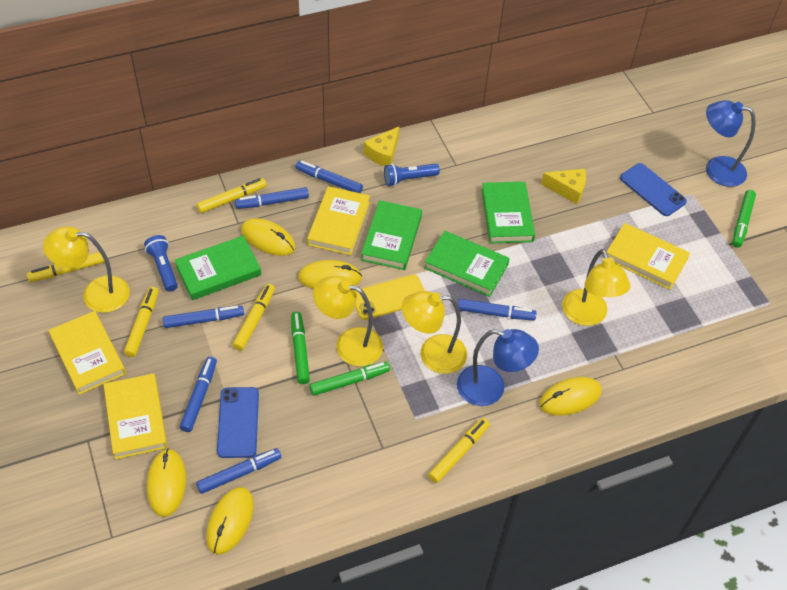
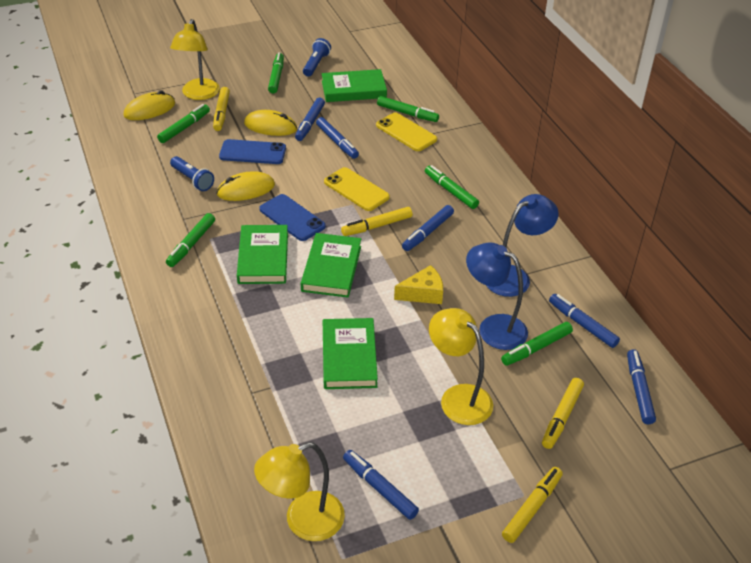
green marker: [291,312,310,384] [309,362,390,396] [732,190,756,248] = 3 -> [157,104,210,143] [166,213,215,267] [268,52,284,94] [377,96,439,122] [425,165,479,209] [501,322,573,366] = 6
yellow book: [48,311,126,395] [104,373,167,459] [307,186,370,255] [607,223,690,290] = 4 -> none = 0
yellow cheese: [364,127,399,166] [541,169,586,204] = 2 -> [394,265,443,304] = 1
yellow lamp: [43,226,130,313] [313,276,383,366] [402,291,467,374] [562,249,630,326] = 4 -> [170,19,220,100] [254,442,345,541] [429,308,493,425] = 3
yellow marker: [27,252,105,282] [124,287,158,357] [196,178,267,213] [233,284,275,351] [428,418,490,483] = 5 -> [213,87,230,131] [341,207,412,236] [502,467,563,543] [542,378,584,449] = 4
yellow mouse: [147,448,186,517] [206,487,254,555] [241,218,295,256] [298,260,362,289] [539,377,602,416] = 5 -> [124,90,175,120] [216,171,275,201] [244,110,297,136] = 3
yellow phone: [355,275,425,320] = 1 -> [324,167,390,211] [376,112,437,151] = 2

